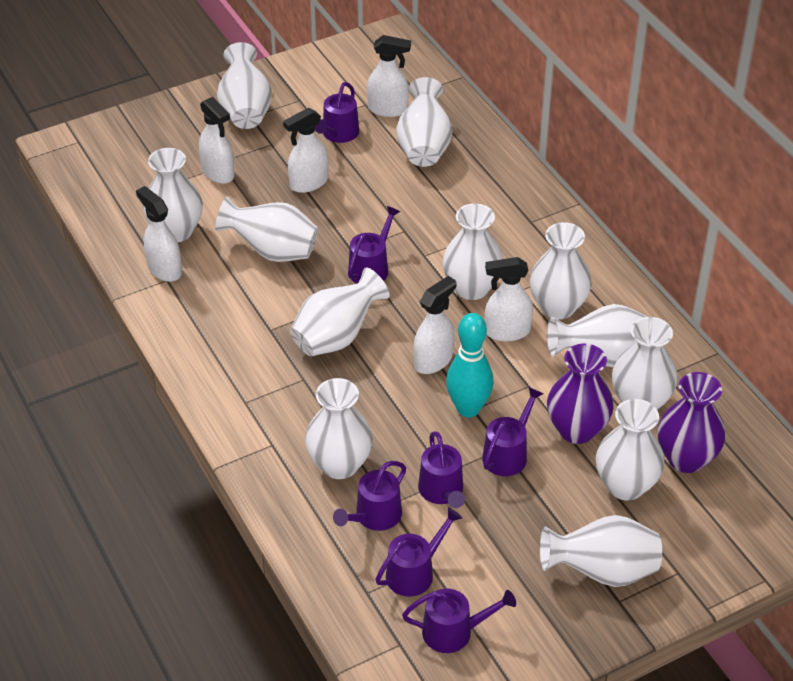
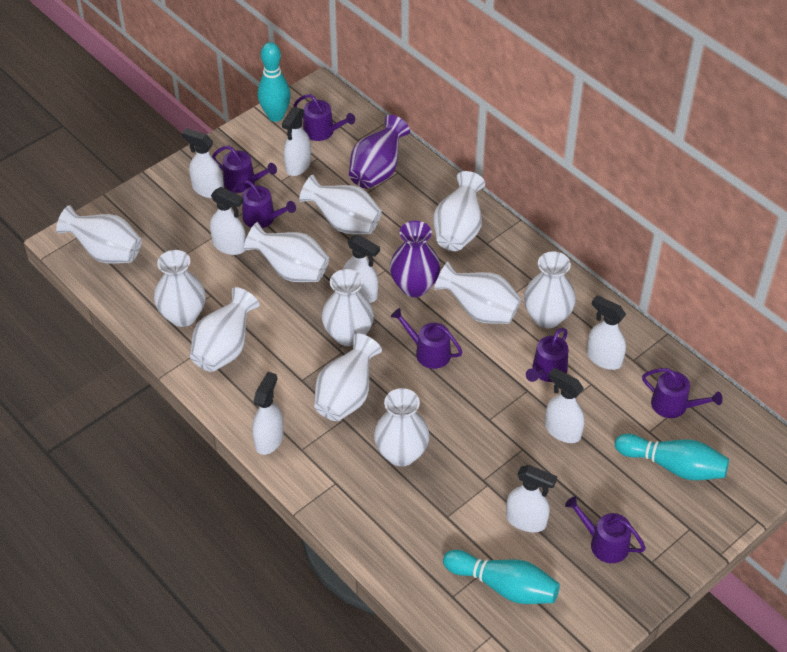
turquoise bowling pin: [446,313,494,417] = 1 -> [258,42,291,122] [443,550,560,604] [615,434,729,480] = 3
white spray bottle: [136,186,182,282] [199,97,235,184] [283,108,329,193] [367,35,411,117] [413,276,456,374] [485,257,533,342] = 6 -> [182,128,224,198] [210,187,246,255] [252,372,284,455] [282,107,311,176] [343,234,380,303] [506,465,557,532] [545,368,585,443] [587,295,626,370] = 8
white vase: [143,148,203,242] [215,196,318,262] [217,42,272,129] [290,268,390,356] [305,378,373,479] [396,77,452,167] [443,203,503,300] [530,222,592,320] [540,515,662,587] [547,304,647,367] [596,399,664,500] [612,317,678,410] = 12 -> [56,205,142,264] [154,250,206,327] [190,287,260,372] [244,222,329,282] [299,175,382,234] [314,334,382,421] [322,269,374,346] [374,388,430,467] [433,171,485,251] [434,261,521,324] [524,251,576,328] = 11

